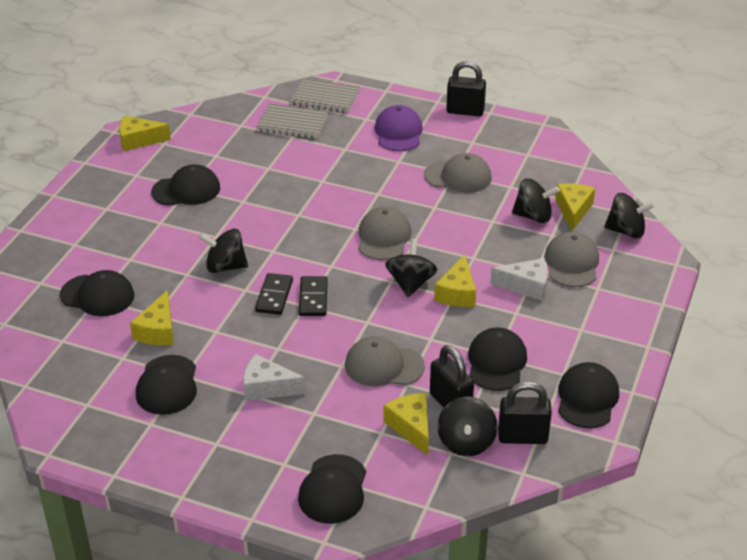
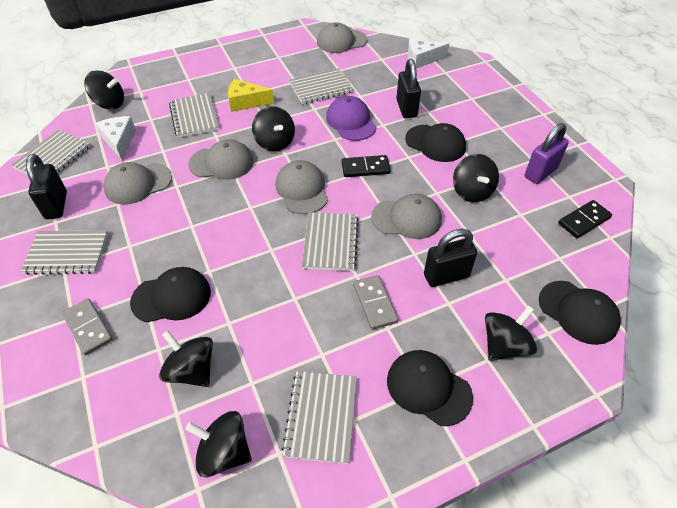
black cap: [60,270,134,316] [136,355,197,415] [151,164,220,206] [298,454,366,524] [468,327,527,391] [558,362,619,428] = 6 -> [130,267,211,323] [387,350,473,426] [405,123,466,162] [539,281,621,345] = 4
black spinning top: [199,229,248,273] [385,239,438,297] [437,397,498,456] [512,178,560,223] [604,193,655,239] = 5 -> [84,71,124,110] [159,330,213,387] [185,411,252,477] [252,106,295,152] [453,154,499,202] [485,305,537,361] = 6
grey cap: [345,336,425,386] [358,207,412,260] [424,153,492,193] [545,232,599,287] = 4 -> [104,162,172,205] [189,139,254,180] [275,160,328,214] [317,22,368,53] [371,193,442,239] = 5
grey domino: none = 0 -> [62,298,113,355] [353,275,398,330] = 2
grey notebook: [257,103,328,139] [290,78,360,113] = 2 -> [11,130,90,175] [21,230,108,275] [169,93,219,138] [282,371,357,464] [289,68,354,104] [302,212,359,271] = 6
purple padlock: none = 0 -> [525,123,569,184] = 1
yellow cheese: [119,116,171,151] [130,290,174,346] [383,393,429,455] [434,254,476,307] [555,183,595,231] = 5 -> [228,79,274,112] = 1

